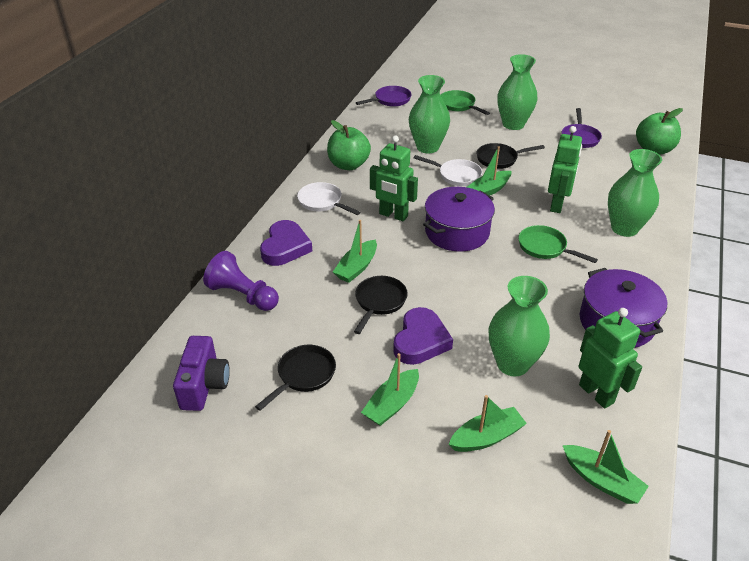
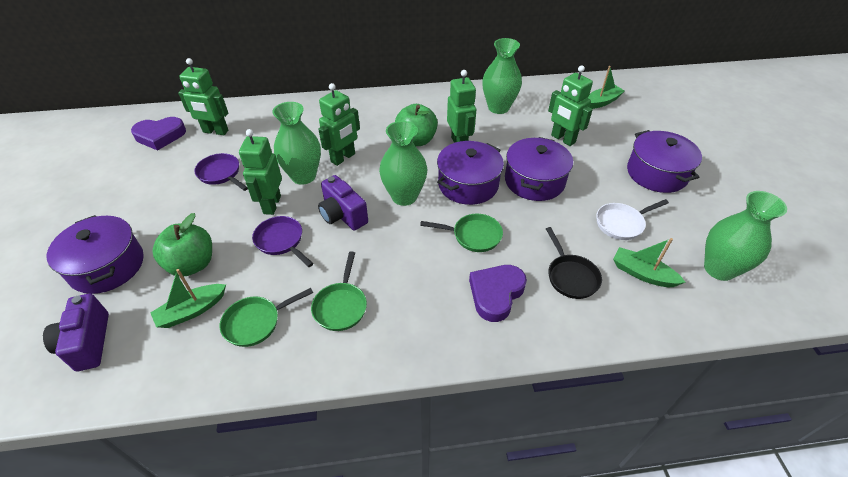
black pan: [255,345,336,411] [354,276,408,334] [476,143,545,169] = 3 -> [546,227,602,299] = 1
green boat: [333,220,377,283] [361,353,419,426] [449,395,527,452] [467,146,511,195] [563,430,649,504] = 5 -> [151,269,226,328] [587,66,625,109] [613,238,686,287] = 3
green pan: [441,90,490,115] [518,225,598,263] = 2 -> [220,288,313,347] [311,252,367,331] [420,214,503,252] = 3
green robot: [370,135,418,221] [548,126,582,213] [579,308,642,409] = 3 -> [178,58,228,135] [239,129,282,215] [318,83,360,166] [447,70,476,142] [548,65,593,146] = 5
purple camera: [173,336,230,411] = 1 -> [43,294,109,371] [318,175,368,230] = 2
purple pawn: [203,251,279,311] = 1 -> none = 0
purple pot: [423,187,495,252] [580,268,667,348] = 2 -> [47,215,144,294] [437,141,504,205] [505,137,573,201] [627,130,702,193] = 4
white pan: [297,182,360,215] [414,155,482,186] = 2 -> [596,199,669,240] = 1

